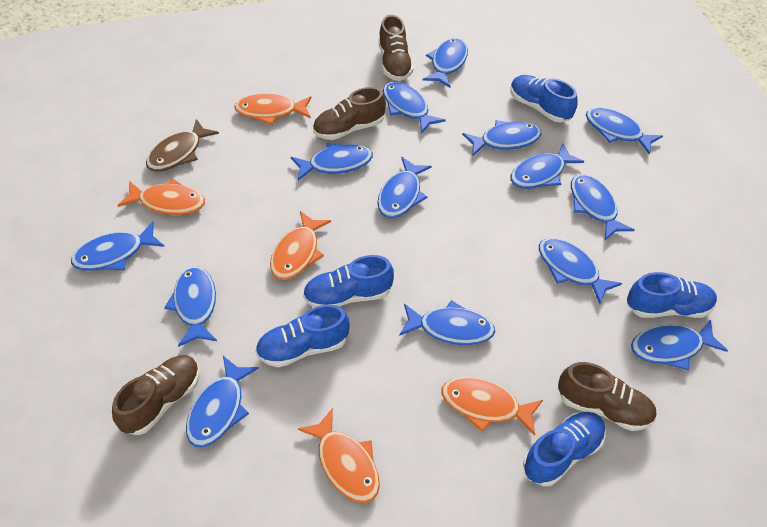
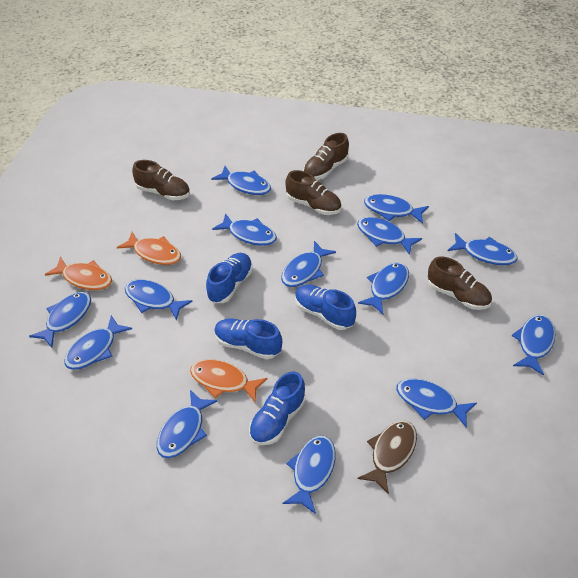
blue shoe: [255,305,350,367] [303,255,394,308] [511,75,578,122] [523,412,606,486] [627,272,717,318] = 5 -> [206,253,253,303] [214,318,282,359] [249,371,306,445] [295,284,356,330] = 4
orange fish: [118,179,205,215] [234,94,312,125] [270,211,331,280] [298,408,380,503] [442,377,543,436] = 5 -> [45,257,112,290] [117,232,181,265] [190,359,268,402] = 3

